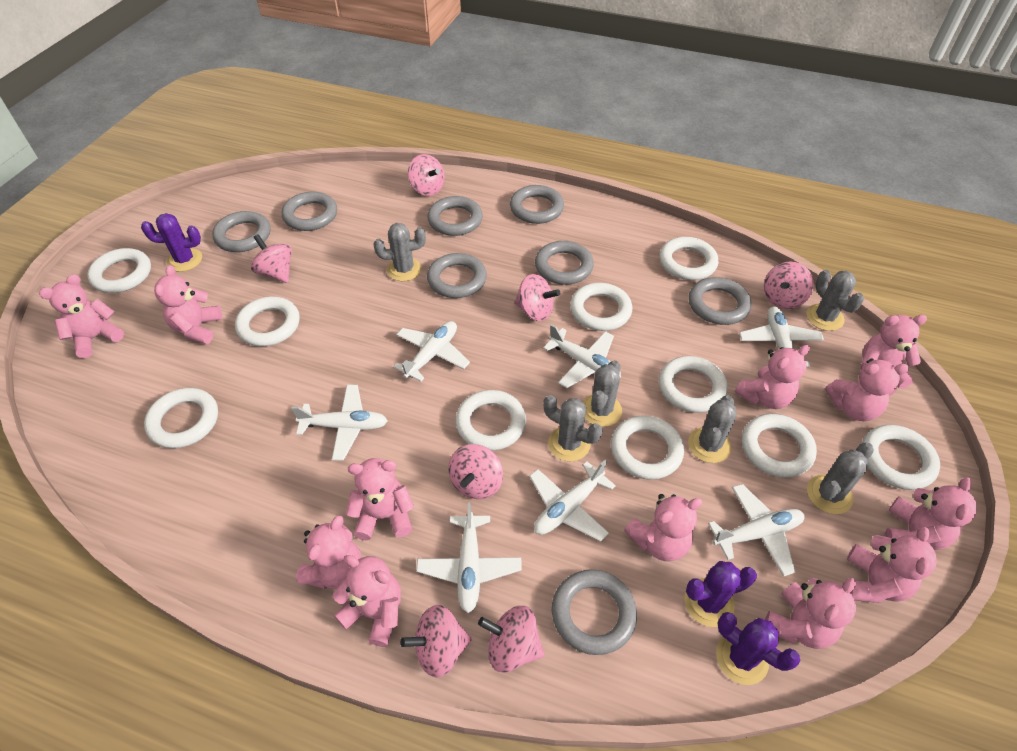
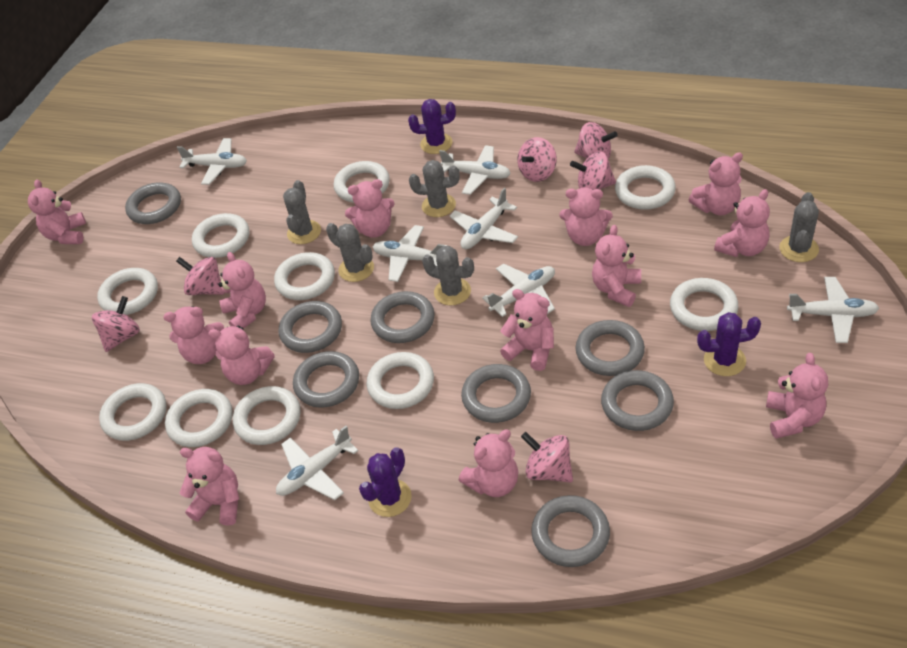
grey cactus: [373,223,426,281] [543,395,602,462] [582,360,622,427] [688,395,737,463] [806,270,864,331] [807,443,874,514] = 6 -> [283,180,321,244] [326,223,374,282] [409,160,460,217] [422,246,474,305] [779,192,819,262] = 5
pink spinning top: [251,234,292,283] [400,605,472,678] [408,154,445,196] [448,444,503,499] [478,606,545,673] [514,274,560,321] [764,262,814,309] = 7 -> [92,296,140,352] [176,257,224,295] [517,137,557,182] [521,432,573,482] [570,151,616,190] [574,122,618,159] = 6
pink teddy bear: [39,274,124,358] [154,265,222,344] [296,515,361,589] [333,555,401,647] [346,458,414,540] [624,494,702,561] [735,345,810,409] [765,578,856,649] [825,359,909,421] [847,526,937,603] [861,315,927,389] [884,477,977,550] = 12 -> [28,180,86,244] [164,306,224,364] [180,447,239,526] [208,326,275,385] [218,252,266,329] [345,179,394,238] [459,430,518,497] [500,289,554,371] [560,187,612,246] [592,225,641,307] [689,152,743,215] [714,189,770,257] [766,353,828,439] = 13

